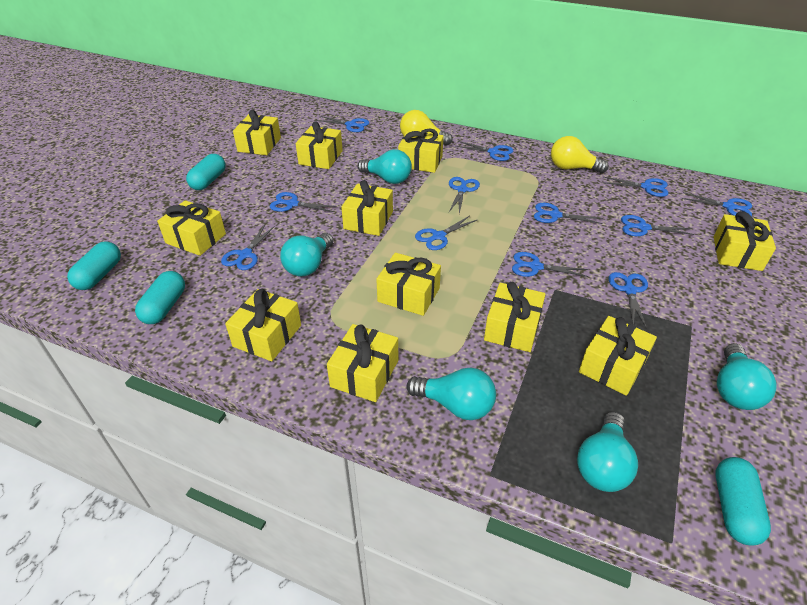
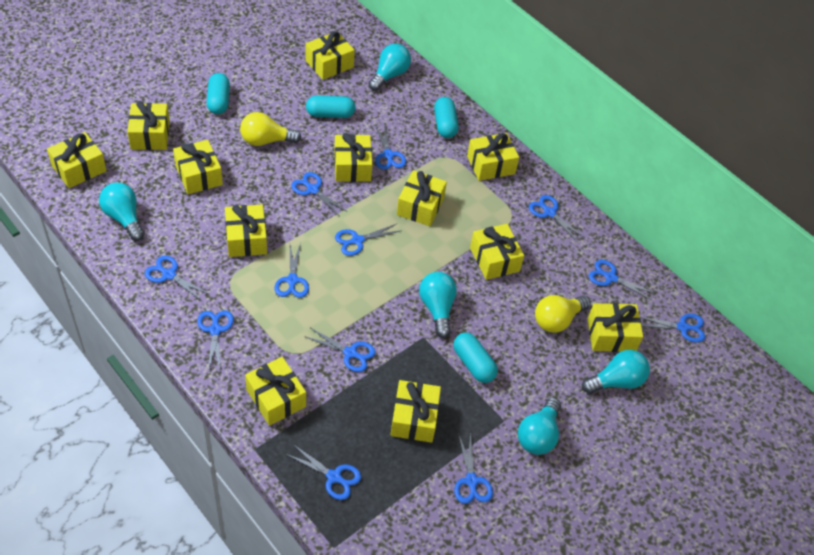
yellow gift: [157,200,226,256] [225,289,301,361] [233,110,281,155] [296,122,343,169] [327,324,398,402] [341,180,393,236] [376,253,441,316] [398,129,444,173] [484,282,546,352] [579,316,657,396] [714,211,776,271] = 11 -> [47,132,107,188] [127,101,170,150] [173,140,223,194] [225,205,267,257] [245,357,306,426] [306,31,355,80] [334,133,372,182] [390,380,441,443] [397,170,447,226] [467,133,519,181] [470,224,524,280] [588,303,643,352] = 12

